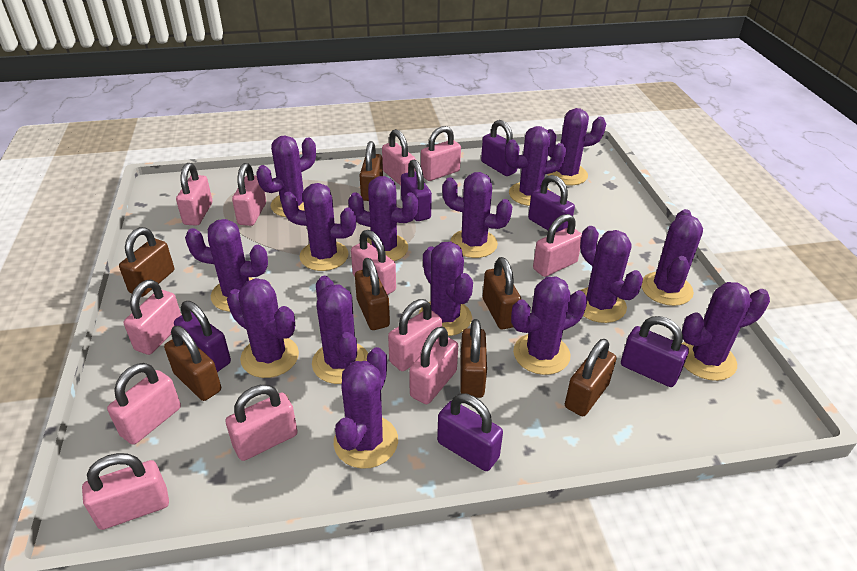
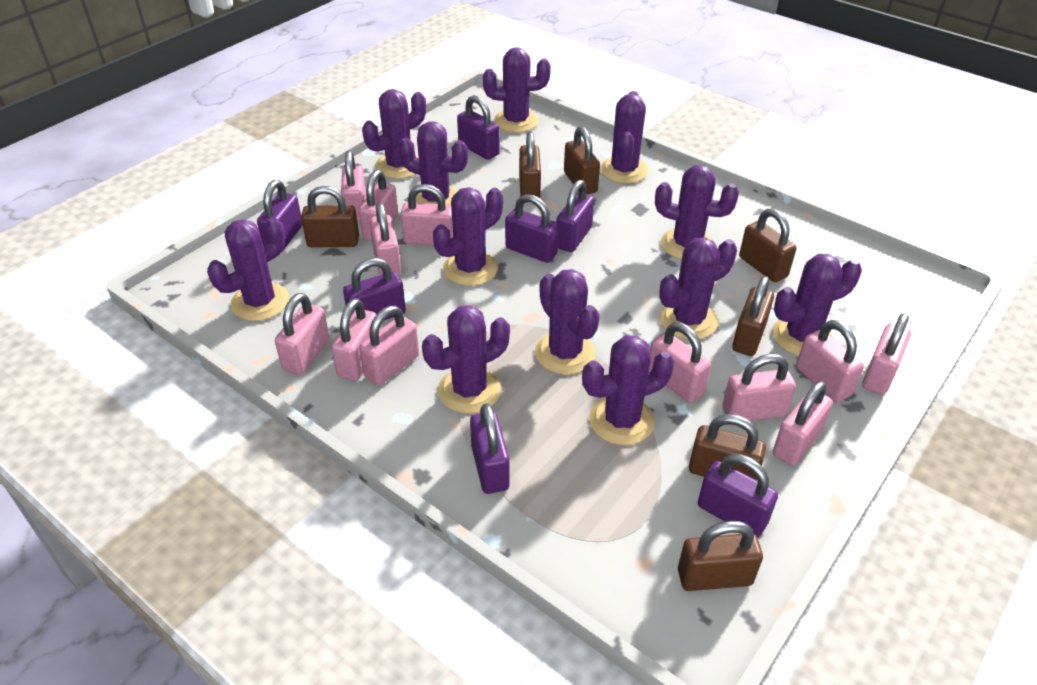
purple cactus: [185,219,268,312] [227,278,299,378] [256,135,316,217] [281,183,356,271] [312,276,368,384] [334,347,398,469] [348,176,418,261] [419,242,473,336] [442,172,512,258] [505,126,567,206] [511,276,587,375] [547,108,606,185] [580,226,643,323] [641,209,703,306] [682,282,770,381] = 15 -> [207,217,289,321] [362,89,426,179] [399,121,468,205] [422,305,510,414] [433,187,503,286] [483,47,551,133] [535,269,600,375] [582,335,674,445] [600,91,648,184] [655,165,739,260] [659,237,737,339] [772,254,862,356] = 12
purple padlock: [174,301,231,372] [401,159,432,221] [437,393,503,471] [481,120,520,176] [528,175,575,232] [621,316,689,387] = 6 -> [257,180,302,252] [343,258,406,320] [457,95,500,160] [470,403,509,494] [505,194,559,263] [556,180,594,252] [698,454,778,538] = 7

